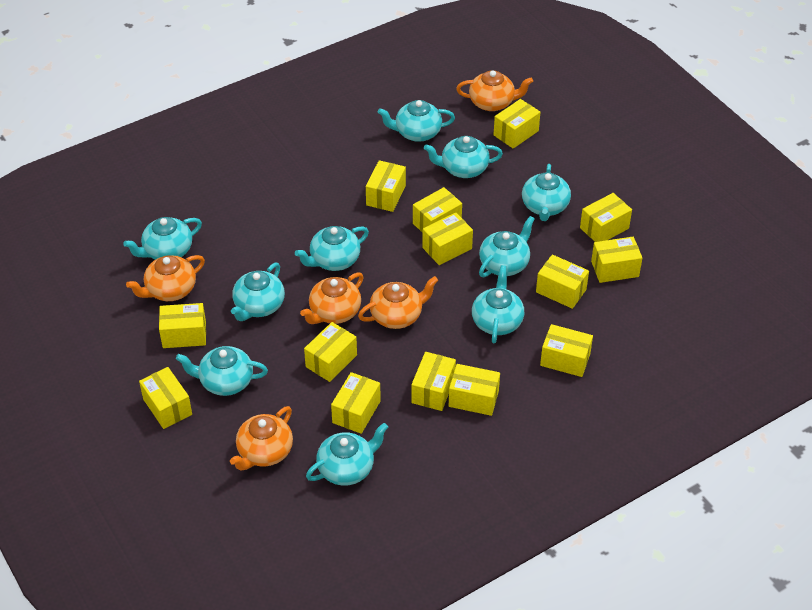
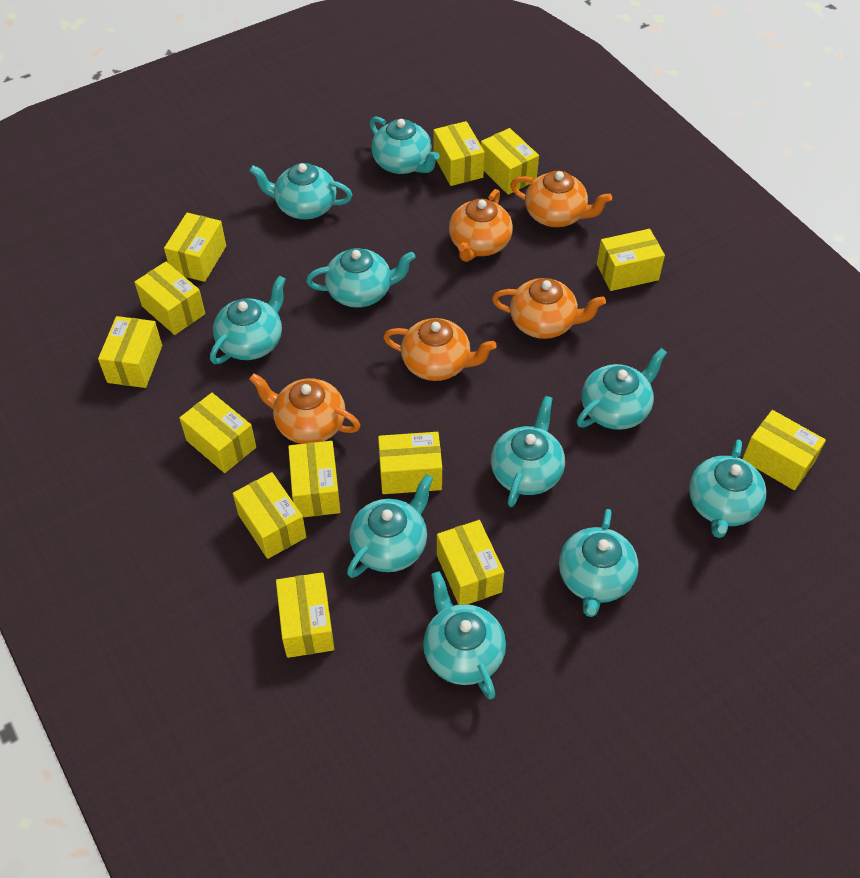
yellow box: [139,367,192,429] [159,303,206,348] [304,322,357,382] [331,372,381,434] [366,160,406,212] [411,352,456,411] [413,187,462,233] [422,213,473,265] [449,364,500,416] [494,99,541,149] [536,255,589,309] [540,324,593,377] [580,193,632,242] [591,237,642,283] = 14 -> [98,316,162,388] [134,262,205,335] [164,213,226,282] [179,393,256,473] [233,472,306,559] [276,572,334,658] [288,441,340,517] [378,432,442,494] [434,121,485,186] [437,520,504,605] [481,128,539,195] [597,229,665,291] [742,410,826,490] = 13

